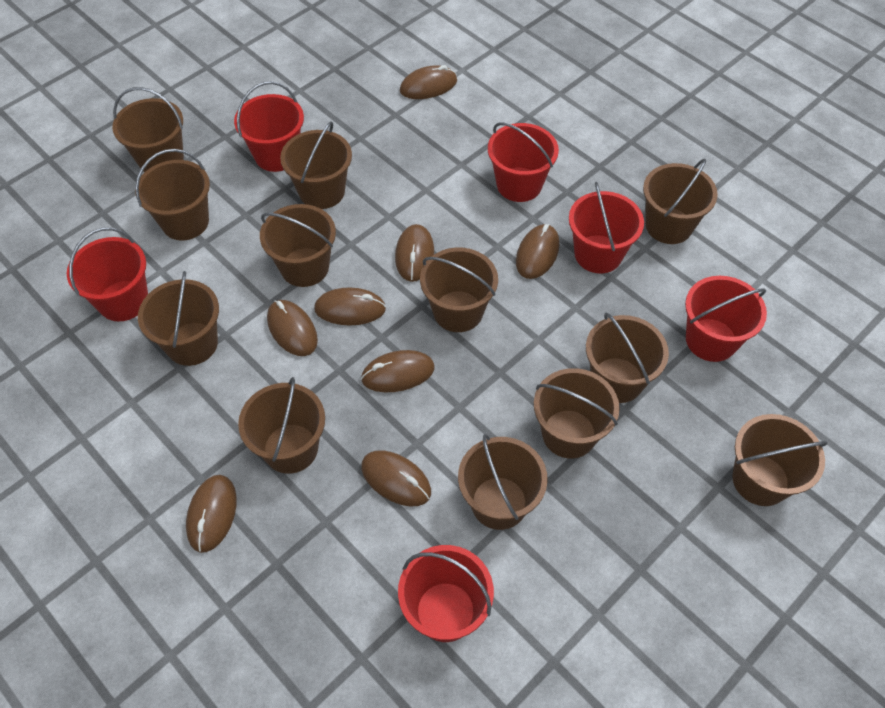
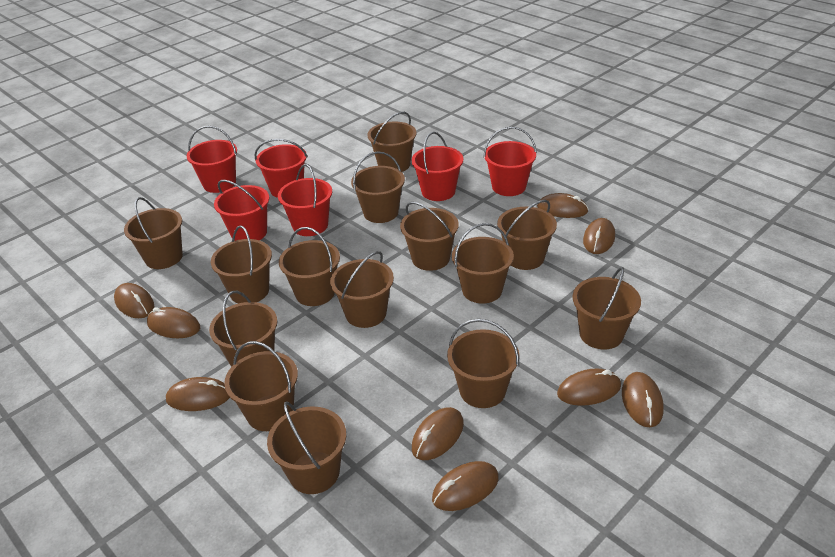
brown bucket: [112,87,184,172] [135,149,210,240] [138,271,219,366] [238,377,325,474] [260,204,336,287] [280,121,352,209] [420,248,498,332] [458,434,548,530] [534,368,620,458] [586,312,669,403] [643,158,718,244] [732,414,828,506] = 12 -> [124,197,183,269] [209,291,277,367] [211,225,272,303] [224,341,298,431] [267,402,346,494] [279,227,340,306] [330,251,394,328] [351,151,405,223] [367,112,417,172] [400,202,459,271] [447,319,519,408] [452,223,514,304] [497,200,557,270] [573,267,641,349] = 14
brown mouse: [186,475,237,553] [267,300,318,356] [314,288,386,325] [361,350,435,392] [361,450,431,506] [395,224,434,282] [400,65,457,99] [516,224,559,279] = 8 -> [114,283,154,318] [147,307,200,338] [166,377,230,411] [412,407,464,460] [432,461,499,511] [537,193,589,218] [557,368,621,406] [583,218,615,254] [622,372,664,427] = 9

